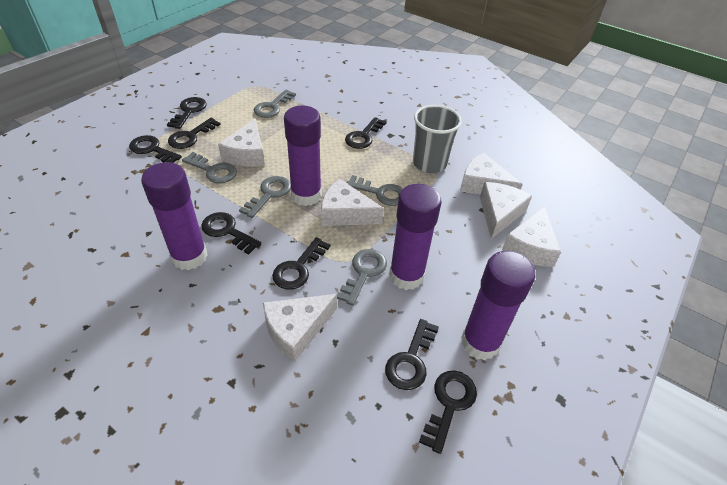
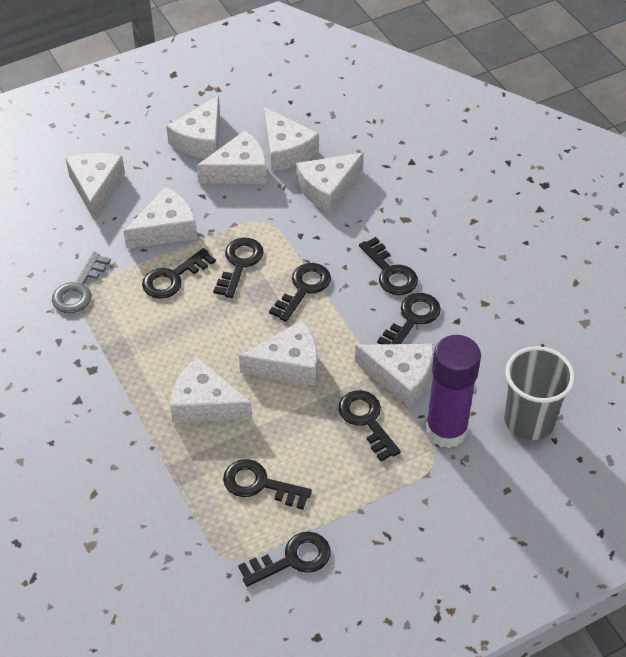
grey key: [182,152,237,183] [239,176,291,218] [254,90,296,118] [337,249,387,305] [347,175,403,206] = 5 -> [52,253,111,313] = 1
purple glue stick: [141,162,208,270] [284,106,322,206] [389,184,441,290] [461,251,535,360] = 4 -> [426,335,481,448] = 1
white cheese: [218,118,265,167] [263,294,337,363] [321,179,384,226] [460,153,523,195] [480,182,532,239] [502,206,561,267] = 6 -> [65,153,125,220] [124,187,198,249] [166,95,220,159] [170,357,252,423] [197,130,267,184] [239,320,318,386] [264,107,319,172] [296,153,364,213] [355,344,434,408] = 9

